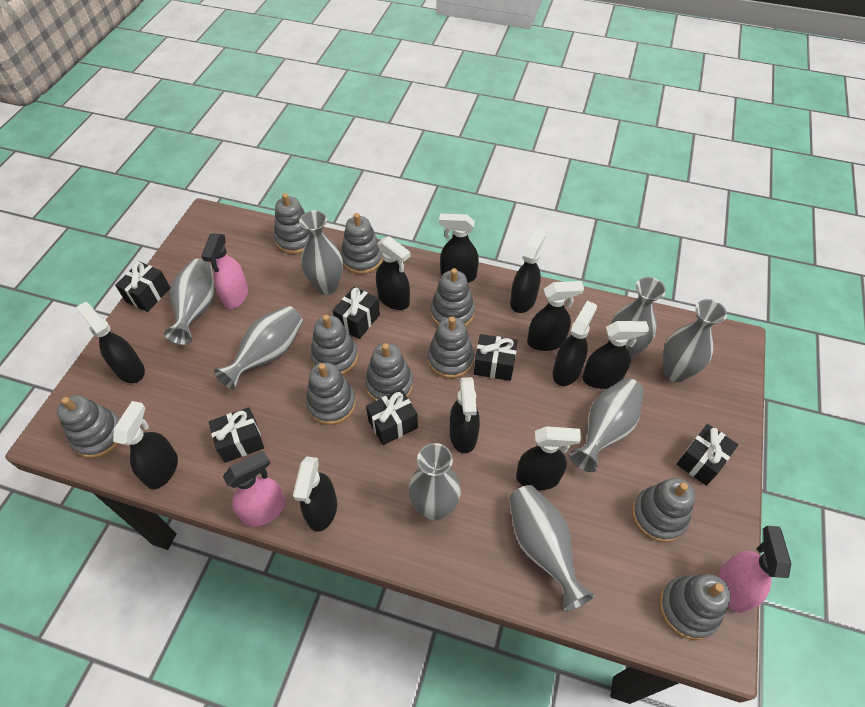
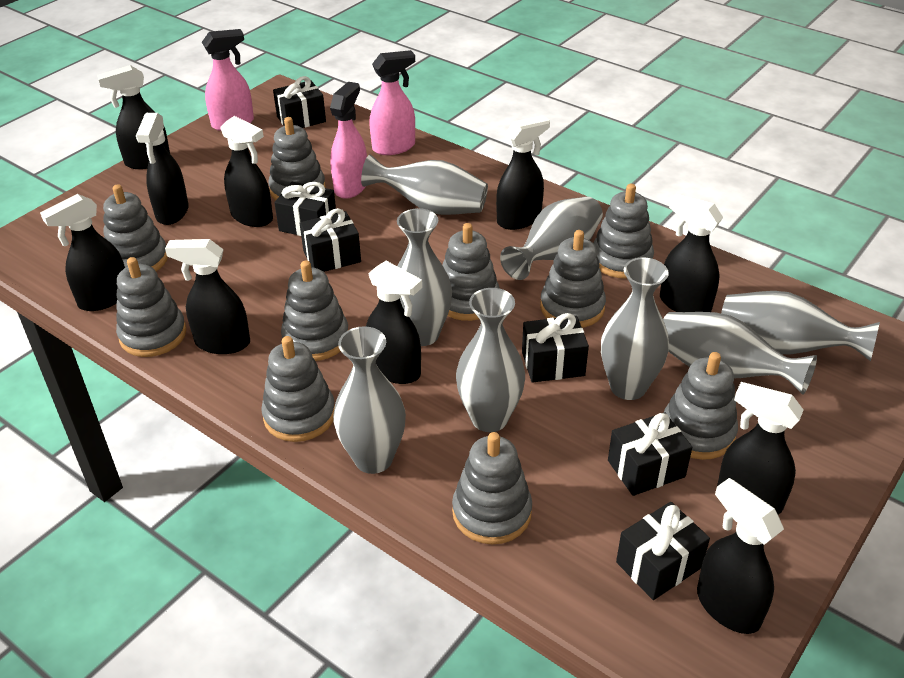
black spray bottle: [76,302,145,383] [113,401,178,489] [293,457,337,532] [376,236,411,310] [439,214,479,283] [450,377,480,454] [510,229,546,313] [516,426,581,490] [527,281,584,351] [553,301,597,386] [583,321,649,389] = 11 -> [40,194,125,311] [97,65,170,169] [136,113,189,225] [165,239,250,354] [220,116,273,227] [366,261,422,384] [496,115,550,230] [660,194,723,312] [697,478,784,634] [717,382,804,514] = 10

